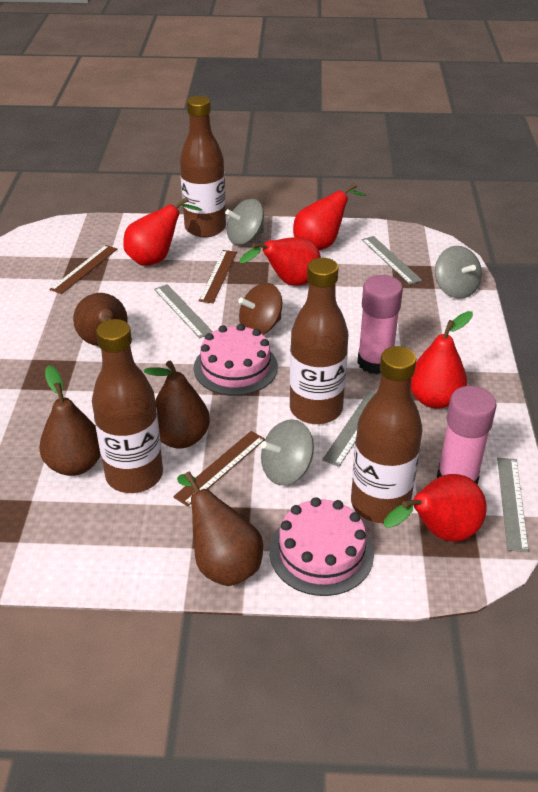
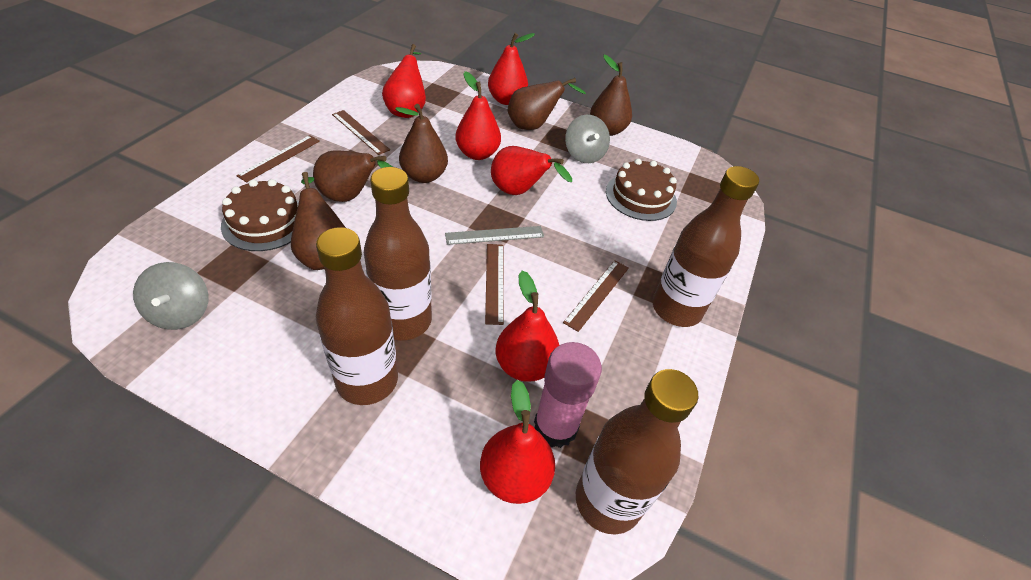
brown cake: none = 0 -> [221,179,299,251] [606,159,677,221] = 2
brown pear: [39,365,101,476] [73,293,128,346] [144,361,210,449] [177,472,263,586] = 4 -> [291,172,346,270] [313,150,392,202] [395,104,448,183] [508,78,586,130] [590,55,632,136] = 5
brown ruler: [49,245,117,294] [173,431,265,507] [199,250,237,303] = 3 -> [236,135,320,183] [332,110,390,155] [485,244,504,325] [563,260,629,332] = 4
brown spinning top: [238,283,282,335] = 1 -> none = 0
grey ruler: [154,284,213,338] [322,392,375,467] [362,236,422,285] [497,458,529,552] = 4 -> [445,226,544,245] = 1
grey spinning top: [225,199,264,245] [261,419,314,485] [435,246,482,299] = 3 -> [133,262,208,330] [565,115,610,163] = 2
pink cake: [194,324,278,396] [270,497,374,596] = 2 -> none = 0
pink glue stick: [357,275,403,374] [437,386,497,485] = 2 -> [534,342,602,448] = 1
red pear: [123,197,202,266] [239,237,321,286] [293,183,367,250] [384,474,487,542] [411,311,473,409] = 5 -> [382,44,426,118] [455,71,501,160] [480,380,555,504] [488,33,535,105] [491,146,572,195] [496,271,560,382] = 6

